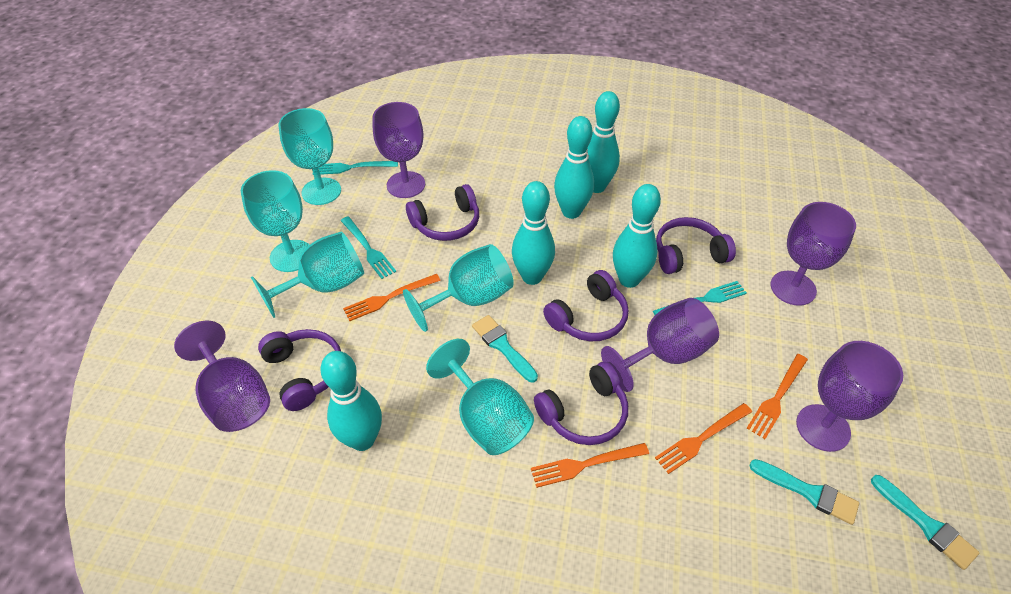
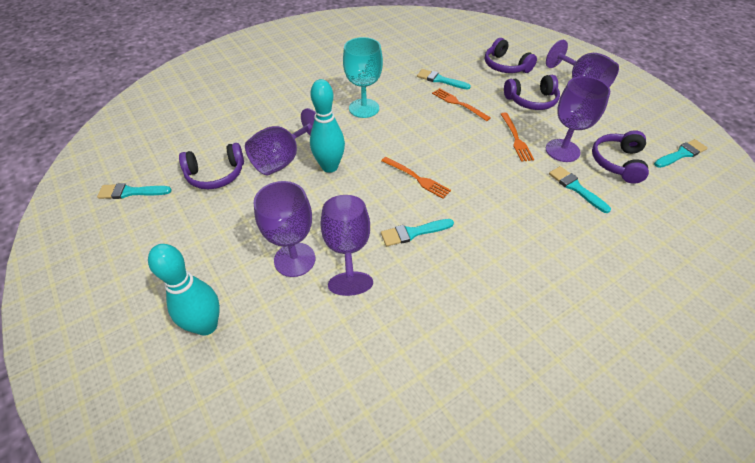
orange fork: [343,274,441,322] [531,443,649,488] [655,403,752,474] [747,354,808,439] = 4 -> [381,157,451,199] [432,88,491,121] [501,113,534,162] = 3
purple headphones: [258,329,341,411] [406,184,479,241] [534,362,628,445] [543,270,629,341] [656,217,736,274] = 5 -> [179,143,244,189] [485,38,537,73] [504,75,560,110] [592,130,649,184] = 4
turquoise bowling pin: [321,351,382,451] [512,181,555,285] [554,116,594,219] [587,91,620,193] [613,184,661,288] = 5 -> [148,244,220,336] [310,79,345,173] = 2
turquoise brush: [472,315,538,382] [749,459,859,525] [871,475,979,570] = 3 -> [97,183,172,199] [381,219,454,246] [417,69,471,90] [549,166,611,213] [654,139,708,168] = 5
turquoise fork: [318,161,398,175] [341,216,396,279] [653,281,747,315] = 3 -> none = 0
turquoise goblet: [241,170,309,272] [251,232,364,318] [279,108,341,205] [403,244,514,332] [426,339,534,455] = 5 -> [343,37,383,118] = 1

